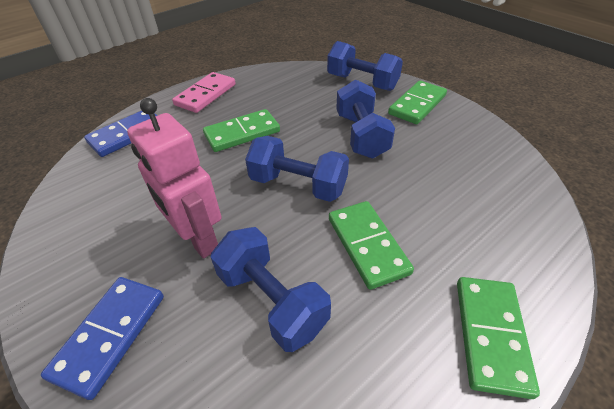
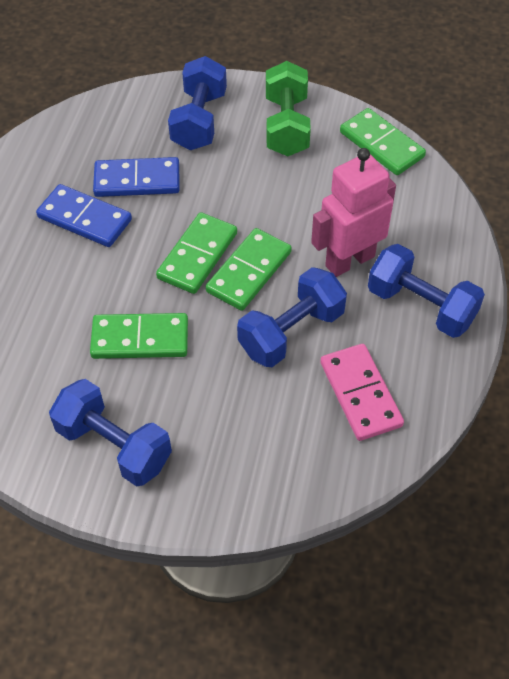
green dumbbell: none = 0 -> [266,61,311,156] = 1

